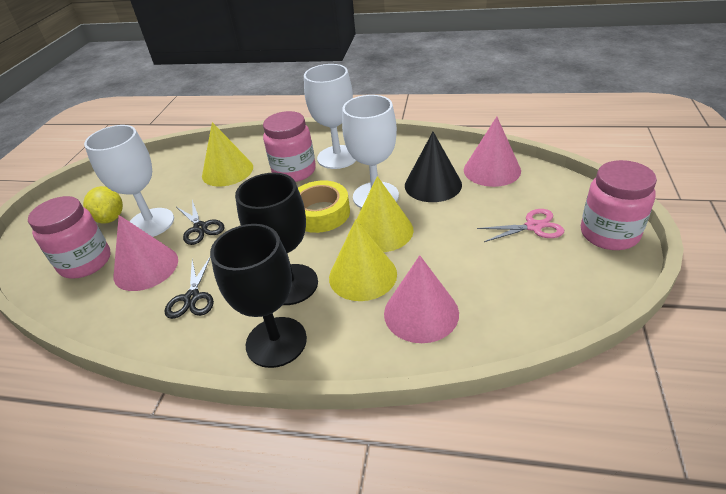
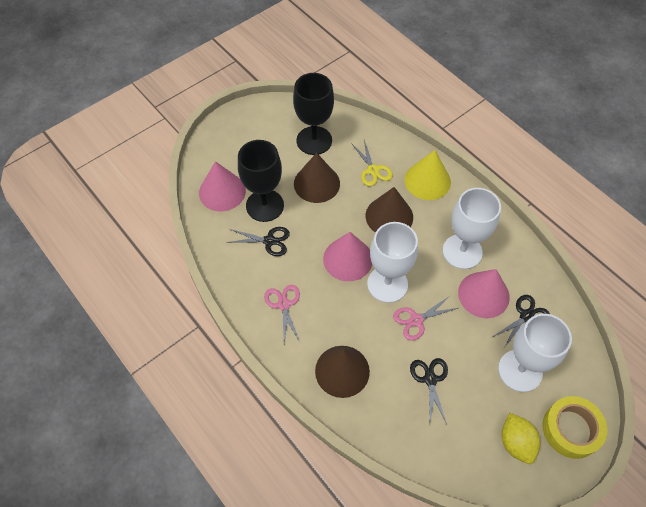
black cone: [405,132,462,202] = 1 -> none = 0
black scissors: [165,257,214,319] [177,200,224,245] = 2 -> [227,227,290,256] [410,358,448,424] [492,295,550,348] = 3
brown cone: none = 0 -> [294,153,340,203] [315,346,370,398] [366,187,413,233] = 3
pink jar: [28,196,111,279] [263,111,316,182] [581,160,657,250] = 3 -> none = 0
pink scissors: [477,209,564,242] = 1 -> [264,285,300,344] [393,295,458,341] = 2
yellow cone: [202,122,253,186] [329,219,397,301] [356,176,414,252] = 3 -> [404,150,451,200] = 1
yellow scissors: none = 0 -> [351,140,393,186] = 1

